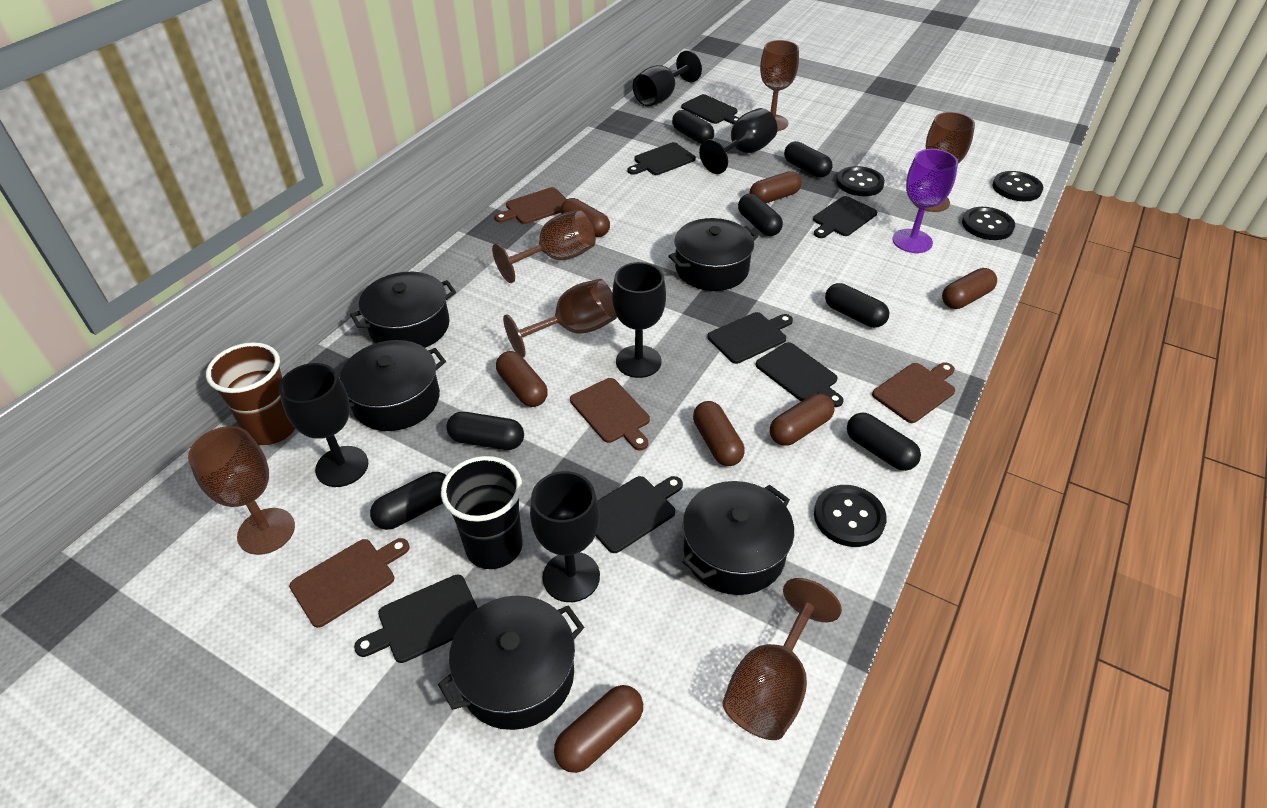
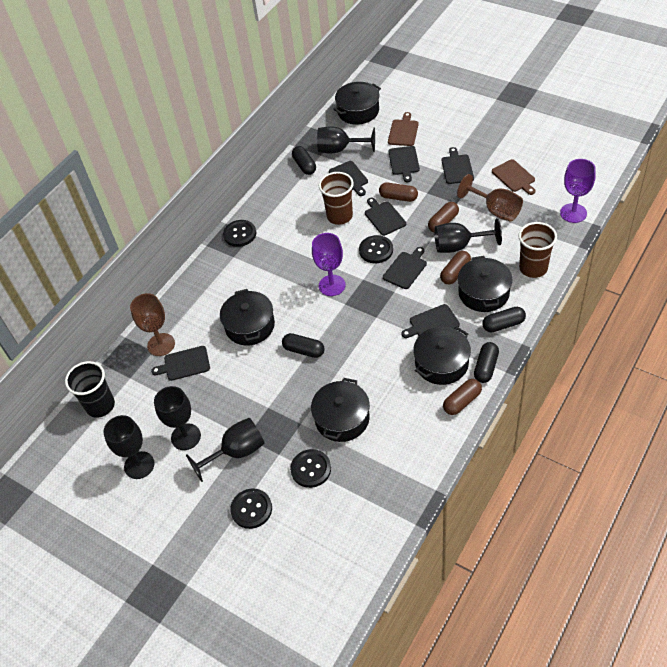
black capsule: [370,472,446,530] [446,412,524,450] [672,110,714,144] [738,193,783,236] [784,141,833,177] [825,283,889,328] [847,413,921,471] = 7 -> [282,333,325,358] [292,146,316,175] [474,342,499,383] [482,307,526,333] = 4
brown capsule: [496,351,548,407] [554,685,643,773] [561,198,610,237] [693,401,745,466] [750,171,802,203] [770,393,835,446] [942,268,997,309] = 7 -> [379,182,418,202] [428,202,459,232] [440,251,471,284] [443,379,482,415] = 4
brown cup: [206,342,295,445] = 1 -> [319,172,354,225] [518,222,557,278] = 2
brown cutting board: [289,538,410,628] [495,187,567,224] [570,378,650,451] [872,362,955,423] = 4 -> [388,112,419,146] [492,159,535,195] = 2
brown goblet: [188,426,295,555] [492,210,596,283] [503,279,617,357] [722,578,842,740] [760,40,799,131] [913,112,975,212] = 6 -> [130,293,175,356] [457,174,523,222] = 2
purple goblet: [893,149,958,253] = 1 -> [312,233,345,296] [560,159,596,223] = 2

